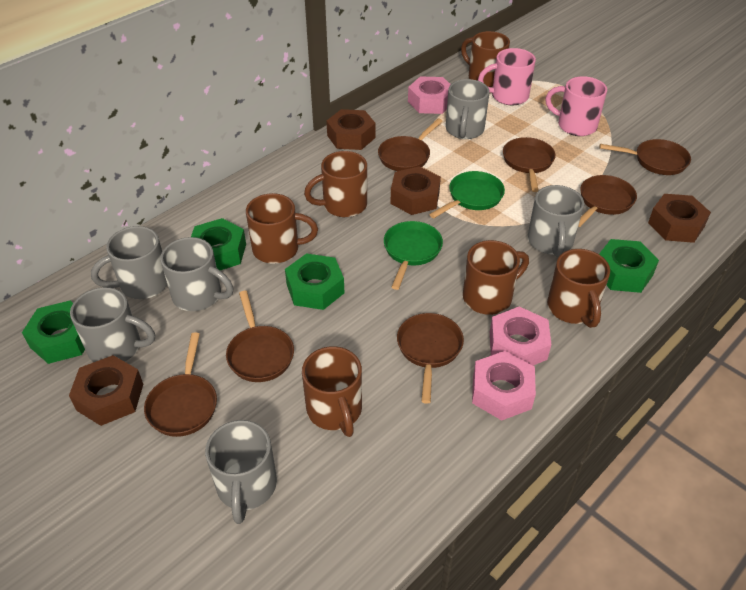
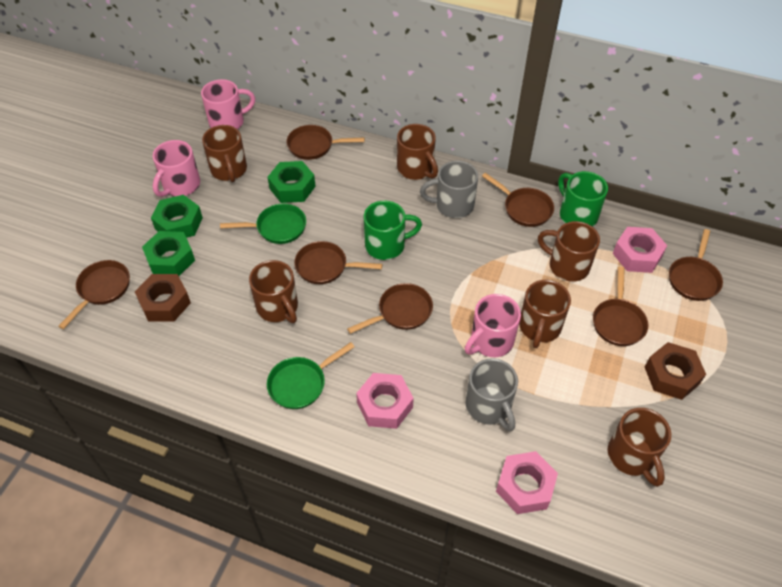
brown nut: [69,355,143,426] [326,109,376,150] [390,166,441,215] [648,194,711,243] = 4 -> [135,274,191,321] [645,342,706,400] = 2
green mug: none = 0 -> [363,200,422,260] [558,171,608,227] = 2
green nut: [22,301,85,364] [191,218,246,270] [285,253,344,310] [599,239,659,293] = 4 -> [142,231,195,276] [151,195,203,238] [267,161,316,203] = 3
grey mug: [70,287,155,362] [91,226,167,299] [160,237,234,311] [205,420,277,524] [446,79,490,139] [528,185,584,257] = 6 -> [420,161,478,218] [465,358,518,432] = 2
pink mug: [478,48,536,105] [545,76,607,136] = 2 -> [153,140,200,197] [201,79,255,129] [465,294,521,357] = 3

